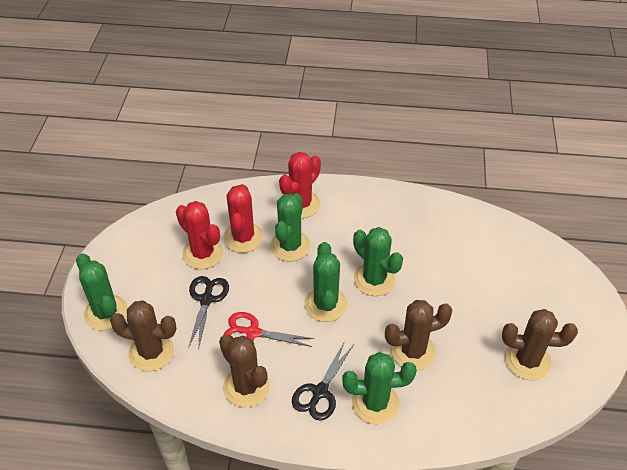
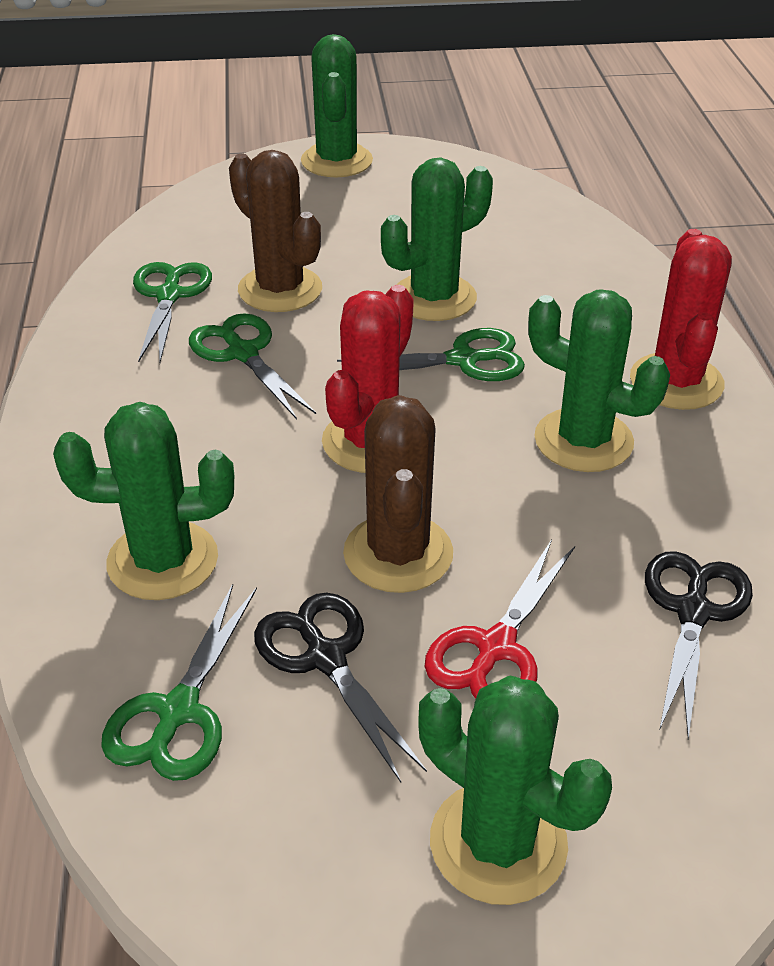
brown cactus: [110,300,176,371] [219,334,270,407] [385,300,453,370] [502,309,578,380] = 4 -> [229,150,322,312] [343,395,453,593] = 2
green scissors: none = 0 -> [101,584,257,781] [133,262,212,362] [189,313,316,420] [337,328,525,381] = 4
red cactus: [176,201,223,269] [223,184,263,253] [279,152,321,218] = 3 -> [322,285,414,473] [630,229,732,410] = 2

